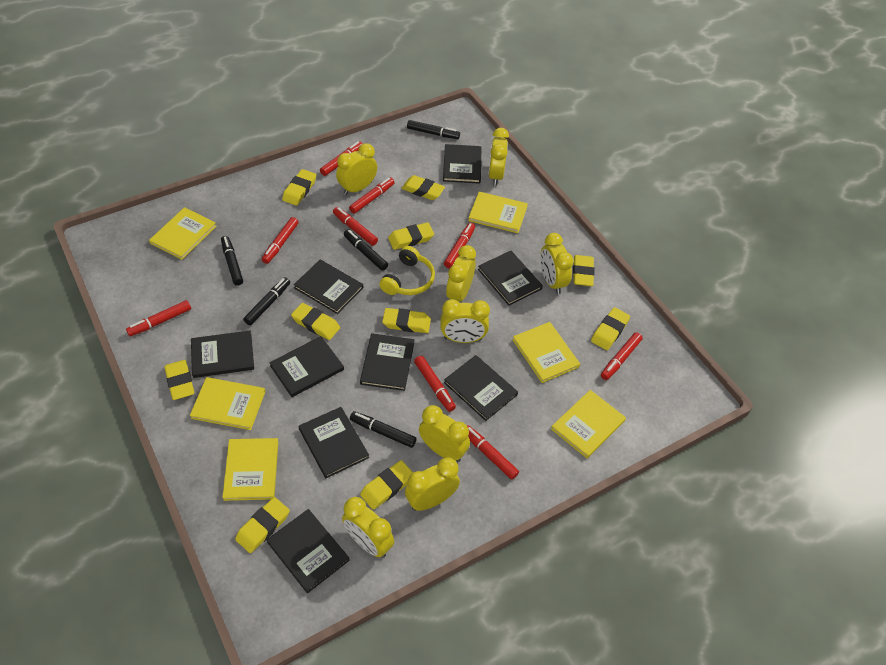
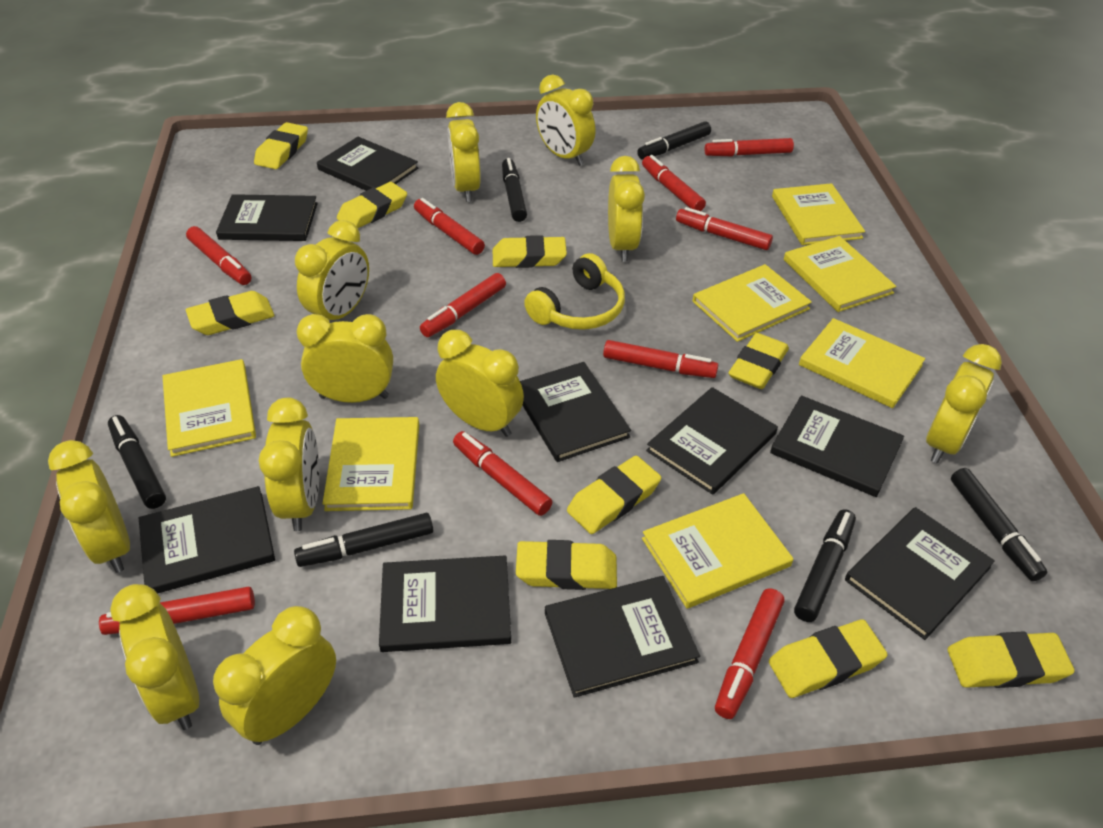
black marker: [221,236,243,286] [243,277,290,325] [344,229,388,271] [350,411,417,448] [407,120,460,139] = 5 -> [108,415,166,509] [294,513,433,567] [502,158,527,222] [637,121,711,160] [794,509,856,622] [951,468,1047,581] = 6
red marker: [126,300,191,336] [262,217,298,264] [320,141,363,176] [333,207,378,246] [349,178,395,214] [414,356,456,412] [444,223,475,269] [467,425,519,479] [601,332,643,380] = 9 -> [99,587,255,635] [186,226,252,285] [414,198,485,255] [420,273,506,337] [453,431,552,516] [603,340,718,378] [642,155,706,211] [676,207,773,250] [704,138,794,156] [715,588,784,719] = 10
yellow book: [149,207,216,260] [190,377,266,430] [222,438,278,501] [468,192,528,233] [513,322,580,383] [551,390,626,458] = 6 -> [163,359,256,457] [322,417,419,511] [642,493,793,608] [692,264,812,342] [772,183,865,245] [784,236,896,312] [799,318,925,408] = 7
yellow clock: [336,143,377,195] [342,497,394,557] [405,457,460,511] [419,405,470,462] [440,299,490,343] [446,245,476,302] [488,128,509,186] [540,233,574,294] = 8 -> [48,440,130,573] [110,584,199,730] [213,606,336,745] [259,398,319,531] [295,220,369,320] [297,314,393,403] [436,330,524,437] [446,102,481,202] [536,75,595,166] [608,156,645,262] [926,344,1002,463] = 11
yellow eraser: [164,360,194,400] [235,497,290,553] [282,169,316,206] [291,303,340,340] [360,460,413,510] [382,308,431,333] [388,222,434,250] [401,175,445,200] [573,255,595,286] [591,307,630,350] = 10 -> [186,291,275,335] [254,122,308,169] [337,182,407,228] [493,235,567,268] [516,540,617,590] [567,456,661,534] [728,333,789,389] [769,619,888,698] [948,632,1075,688] = 9

